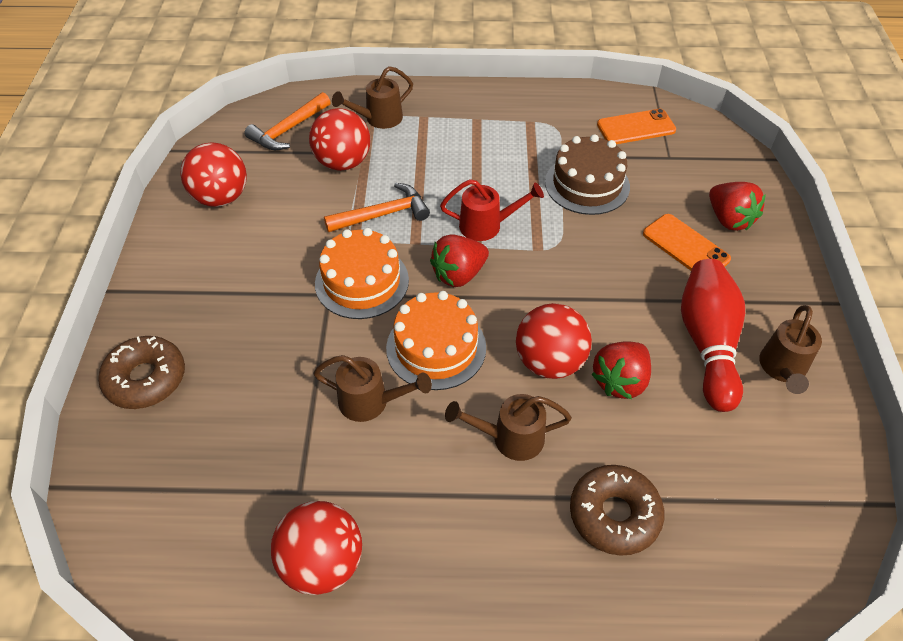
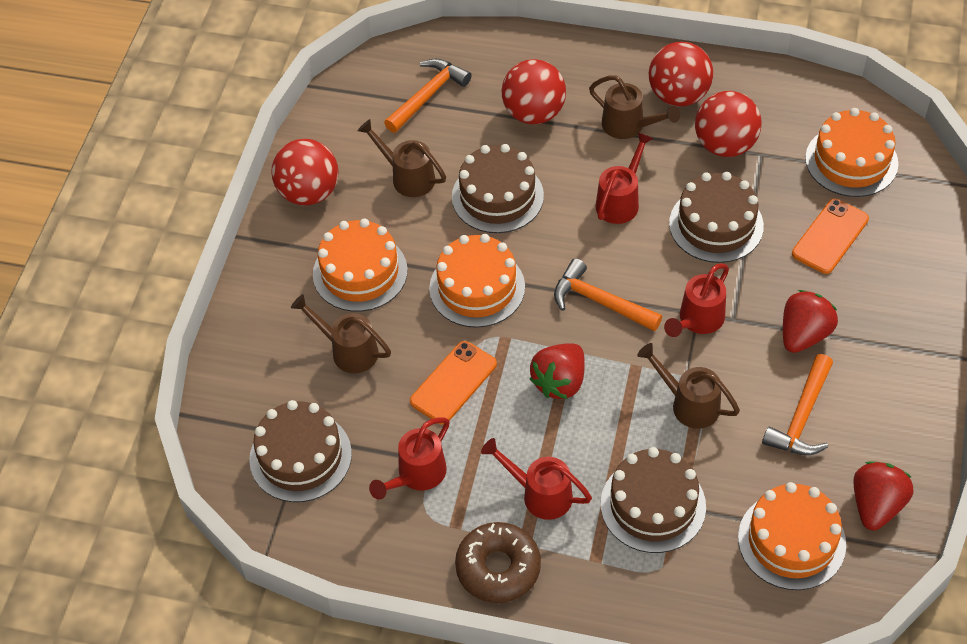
brown cake: [545,134,630,215] = 1 -> [249,400,352,502] [452,144,544,233] [601,447,706,553] [669,172,764,263] = 4
brown donut: [98,336,185,409] [570,465,664,556] = 2 -> [455,522,541,603] = 1
orange cake: [315,228,409,319] [386,291,486,390] = 2 -> [313,219,408,312] [429,234,525,328] [738,482,846,590] [805,108,899,197] = 4
orange hammer: [245,92,330,150] [324,183,430,232] = 2 -> [384,59,472,133] [554,258,662,332] [762,354,833,455] = 3
red bowling pin: [681,259,745,412] = 1 -> none = 0
red watering can: [440,179,544,241] = 1 -> [369,417,450,500] [481,438,592,520] [595,132,654,224] [664,263,729,337] = 4

